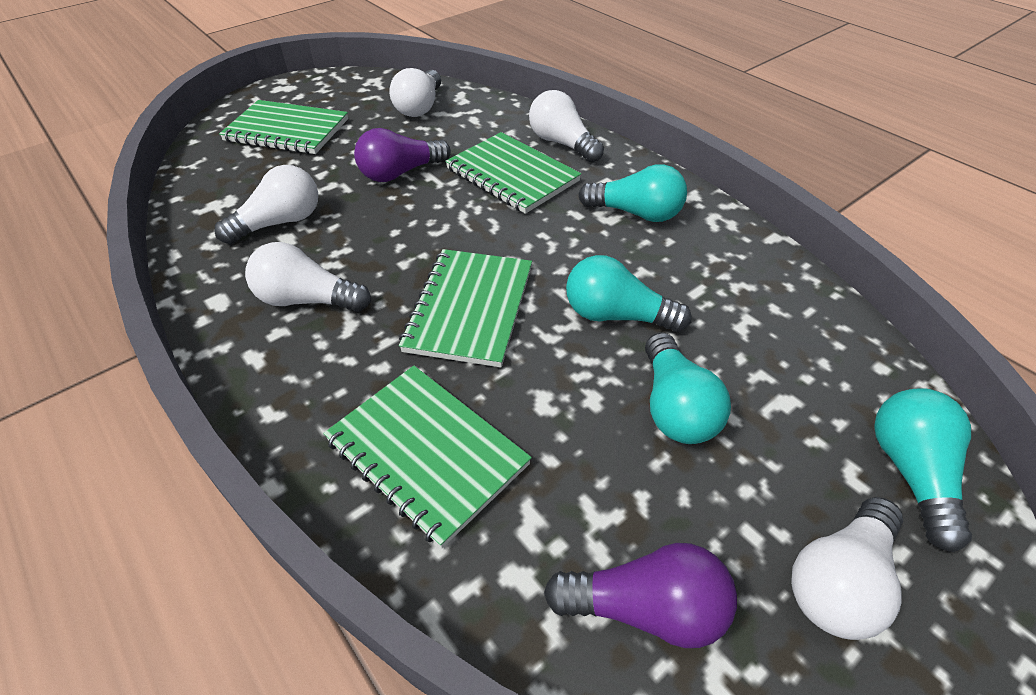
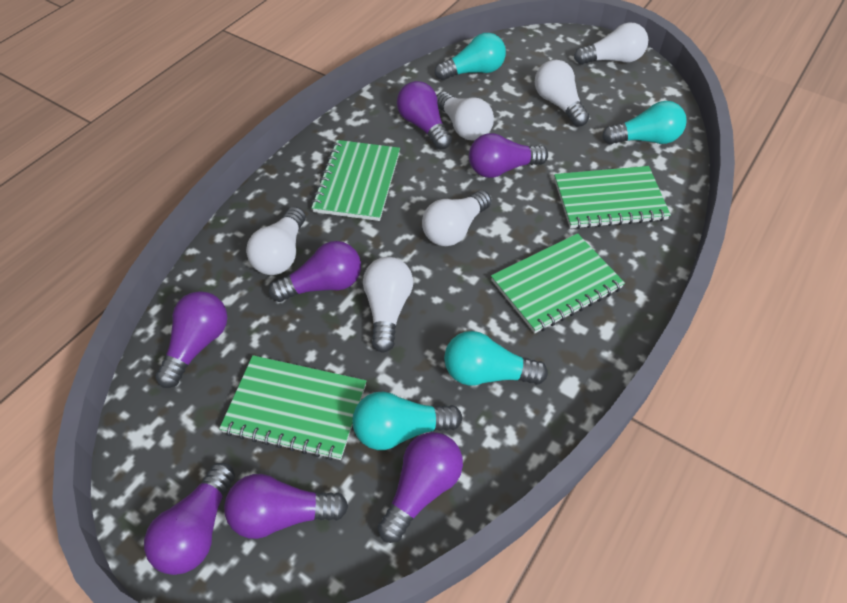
purple light bulb: [354,128,451,182] [544,543,737,648] = 2 -> [144,463,235,575] [155,291,227,388] [224,474,349,539] [269,241,361,302] [378,432,463,543] [397,81,452,149] [469,133,548,178] = 7
white light bulb: [214,165,318,244] [245,242,371,312] [389,68,441,117] [529,90,604,162] [791,497,903,640] = 5 -> [246,207,306,275] [363,257,413,353] [422,190,491,246] [437,92,494,141] [535,60,590,127] [574,22,648,65] = 6

